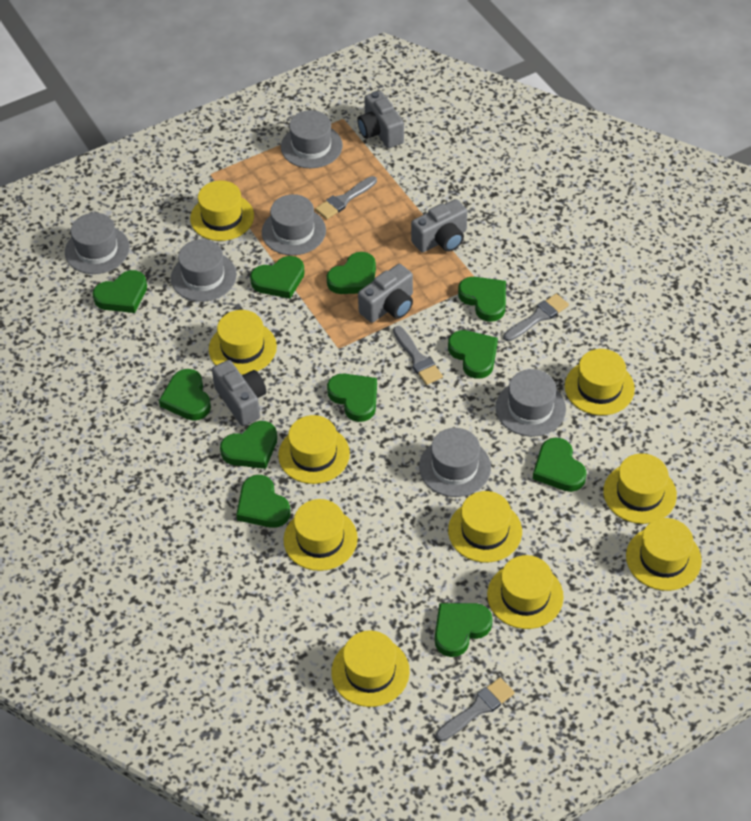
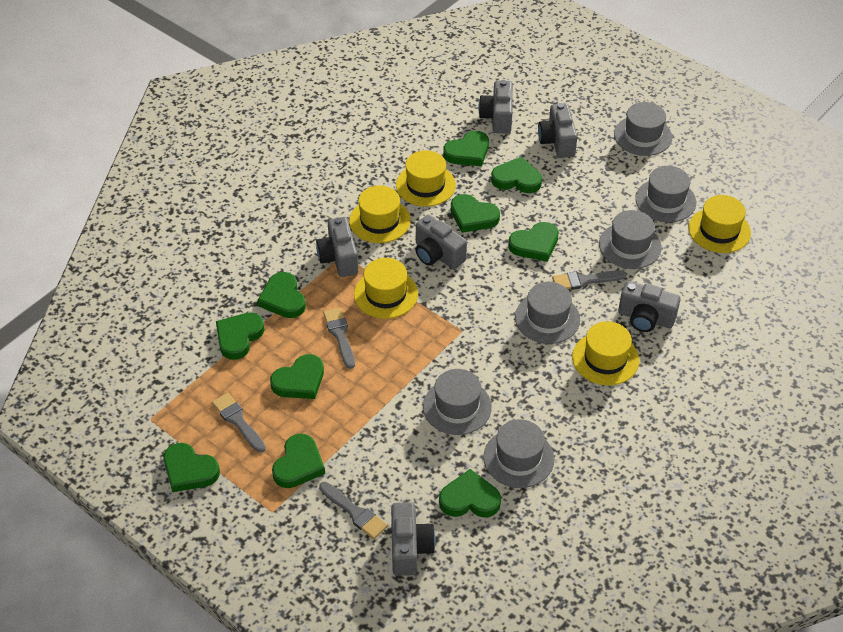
green heart: [92,270,147,313] [159,369,211,421] [220,421,277,469] [236,475,290,528] [250,256,305,299] [326,252,376,294] [327,374,377,422] [435,603,493,657] [448,330,498,379] [458,277,506,322] [533,438,587,492] = 11 -> [163,443,220,492] [216,313,264,360] [257,272,306,318] [270,354,324,399] [272,434,325,488] [439,469,501,517] [443,131,489,166] [451,194,500,233] [491,157,542,193] [508,222,559,262] = 10
grey camera: [212,360,266,426] [357,91,404,148] [358,264,413,323] [411,199,467,252] = 4 -> [316,217,358,277] [391,502,436,576] [415,215,467,269] [478,80,513,134] [538,103,577,158] [618,281,681,332] = 6
yellow hat: [190,180,254,241] [209,310,277,375] [278,415,350,484] [283,499,358,571] [331,630,410,707] [448,491,522,563] [487,555,564,629] [565,349,635,415] [603,453,677,524] [626,518,702,591] = 10 -> [349,185,411,243] [354,258,418,319] [396,150,456,207] [572,321,639,385] [689,195,751,253] = 5

